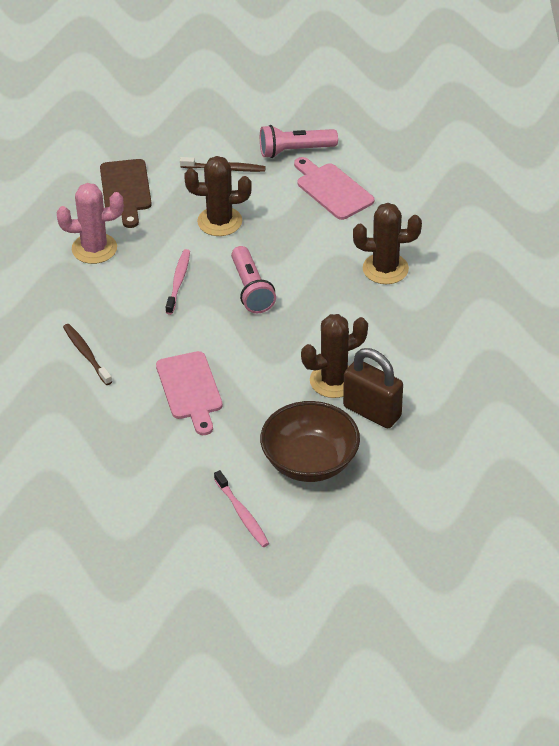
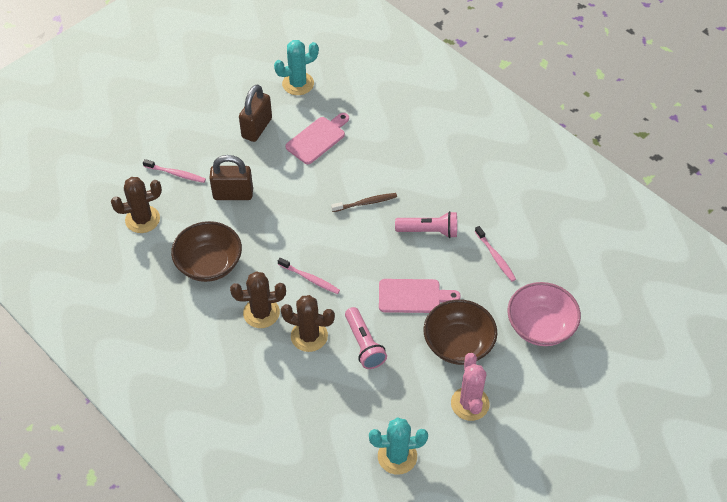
brown bowl: [260,401,360,482] = 1 -> [171,221,242,282] [424,299,497,365] = 2
brown cutting board: [100,159,152,228] = 1 -> none = 0
brown padlock: [343,348,403,428] = 1 -> [209,155,253,200] [239,84,272,142] = 2
brown toothbrush: [63,324,112,385] [180,157,266,172] = 2 -> [331,193,397,212] = 1
pink bowl: none = 0 -> [507,282,581,346] = 1
pink toothbrush: [166,249,190,315] [214,470,269,547] = 2 -> [143,159,206,183] [278,257,340,294] [475,226,516,282] = 3
turquoise cactus: none = 0 -> [274,40,319,95] [369,417,428,475] = 2

